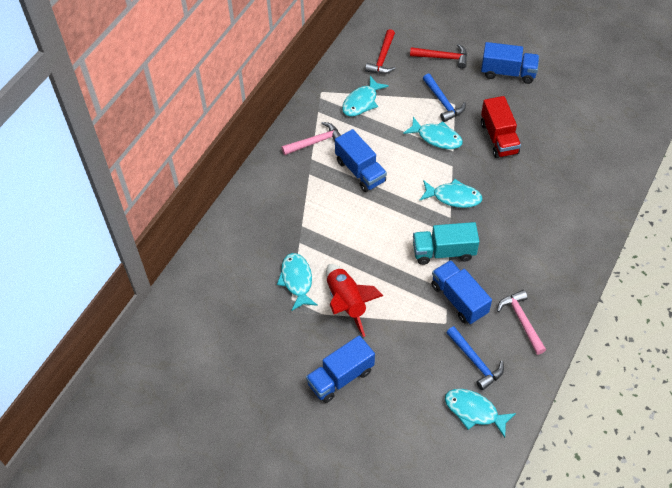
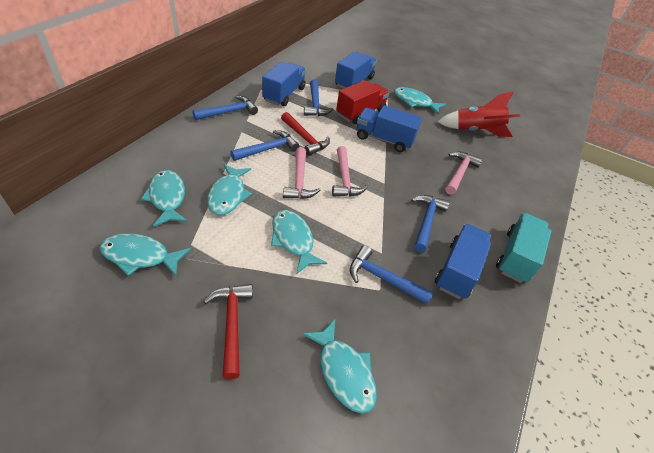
blue hammer: [423,74,466,122] [446,326,504,390] = 2 -> [193,96,258,120] [230,130,299,161] [304,80,334,116] [350,245,433,304] [411,195,450,252] = 5
pink hammer: [281,122,341,155] [497,290,546,355] = 2 -> [283,147,320,199] [332,146,368,197] [445,151,482,195] = 3
turquoise fish: [277,253,318,311] [342,76,389,117] [403,117,463,149] [419,179,482,208] [445,389,516,438] = 5 -> [100,233,191,276] [141,170,188,227] [207,164,252,215] [271,210,327,274] [302,319,377,414] [394,87,446,114] = 6

